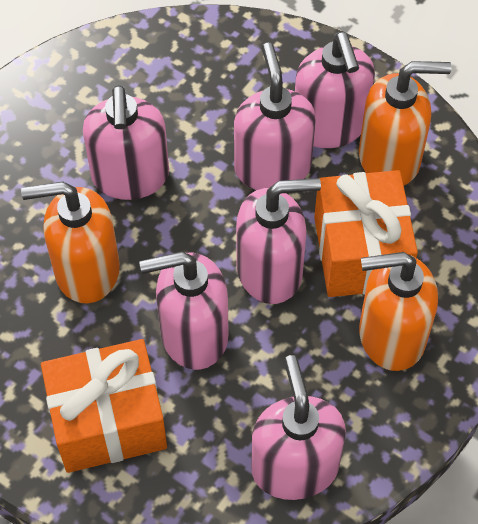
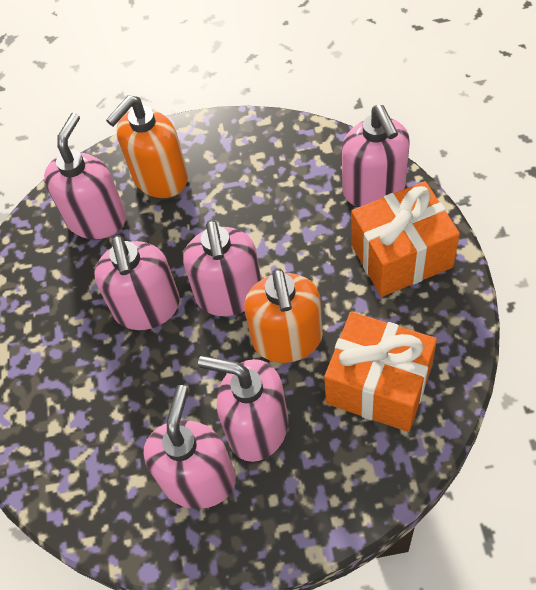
orange soap dispenser: [21,182,120,304] [359,61,452,185] [359,252,438,371] = 3 -> [106,95,188,198] [244,268,323,363] = 2

